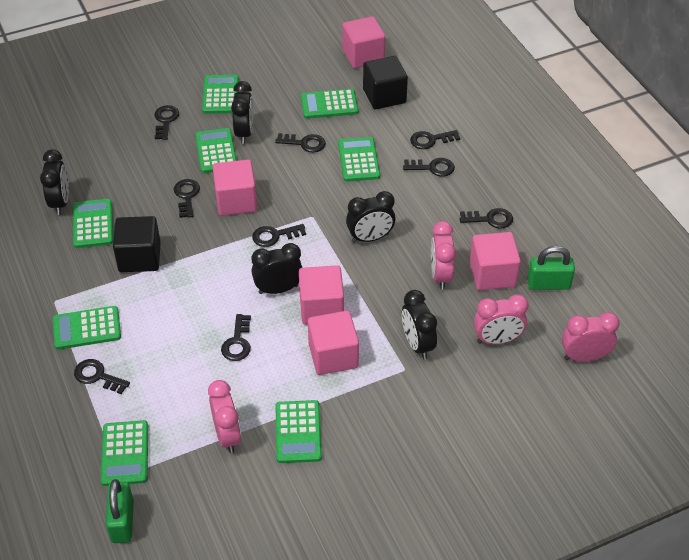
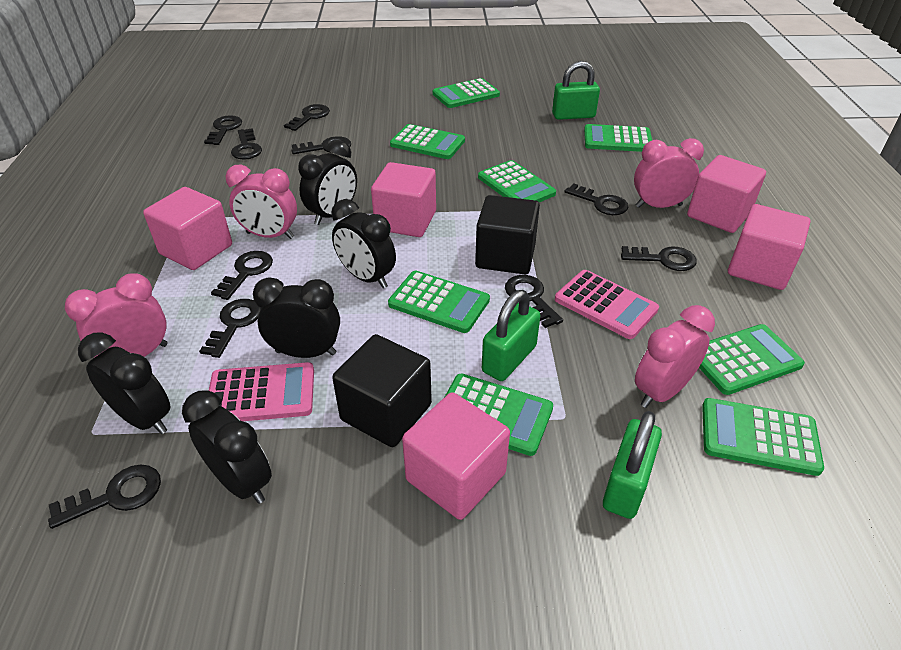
black key: [74,359,130,394] [154,105,179,140] [174,179,200,218] [221,314,251,361] [252,224,306,247] [275,133,326,153] [403,158,455,177] [410,130,460,149] [460,208,513,229] = 9 -> [48,464,161,529] [199,299,261,358] [204,115,242,145] [211,251,273,300] [231,128,262,160] [284,104,330,131] [291,136,351,154] [505,275,563,328] [565,183,628,215] [621,246,697,271] = 10
green padlock: [106,479,134,543] [527,246,575,290] = 2 -> [482,290,540,381] [552,61,600,120] [603,411,662,519] = 3
pink calculator: none = 0 -> [209,362,314,421] [555,270,659,339] = 2

